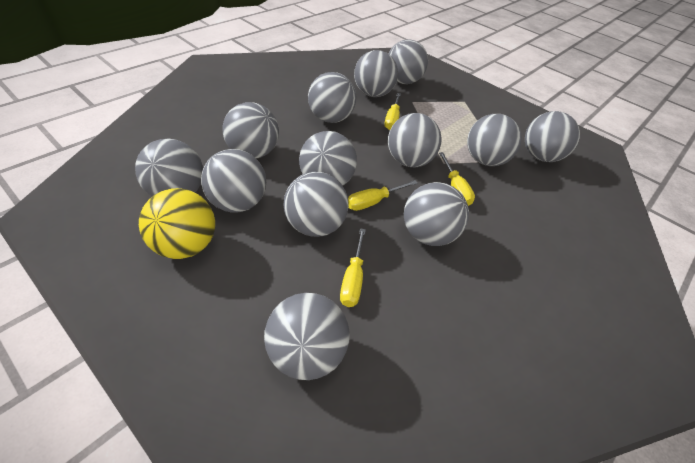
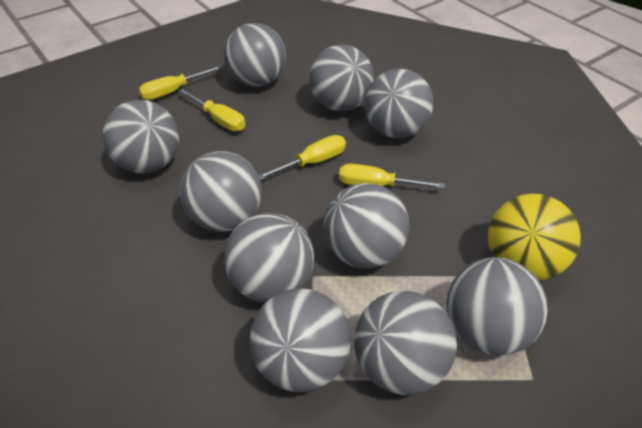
grey ball: [135,139,203,196] [201,149,266,212] [222,102,279,158] [264,293,350,380] [283,172,349,237] [299,131,357,186] [308,72,356,123] [354,50,398,97] [388,39,428,84] [388,113,442,167] [404,182,469,246] [467,114,522,166] [525,111,580,162] = 13 -> [103,100,179,173] [180,151,262,232] [224,23,286,87] [224,213,314,303] [250,288,351,392] [309,45,374,111] [324,183,409,269] [354,290,457,395] [365,69,433,138] [447,257,548,355] = 10

